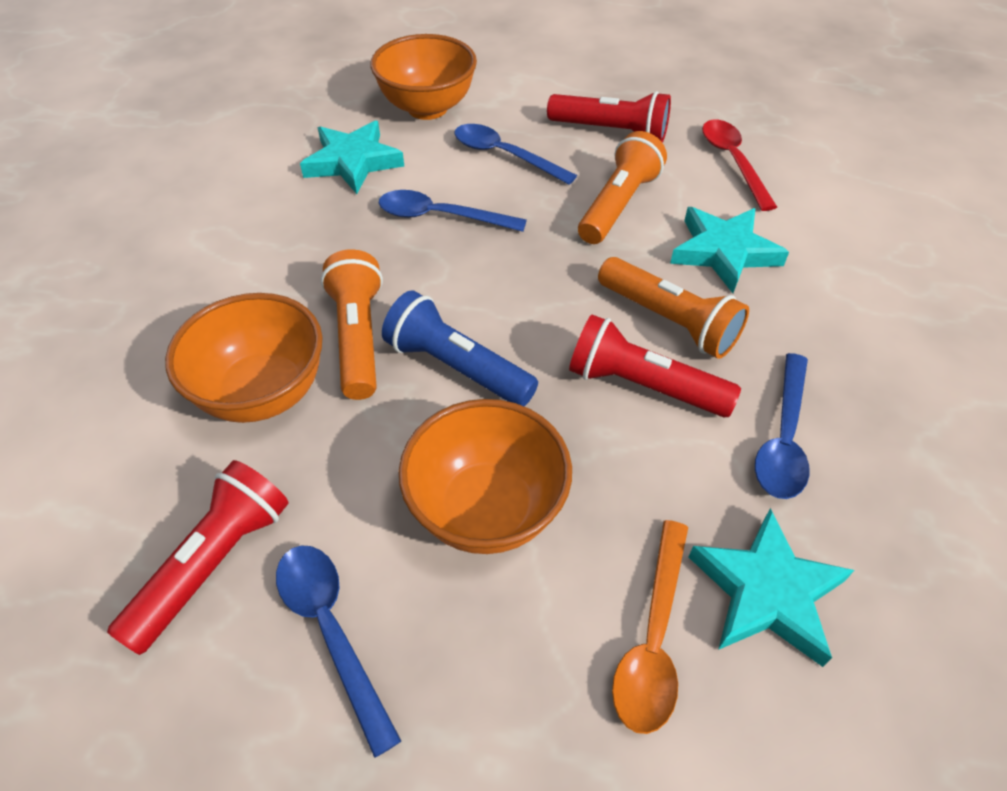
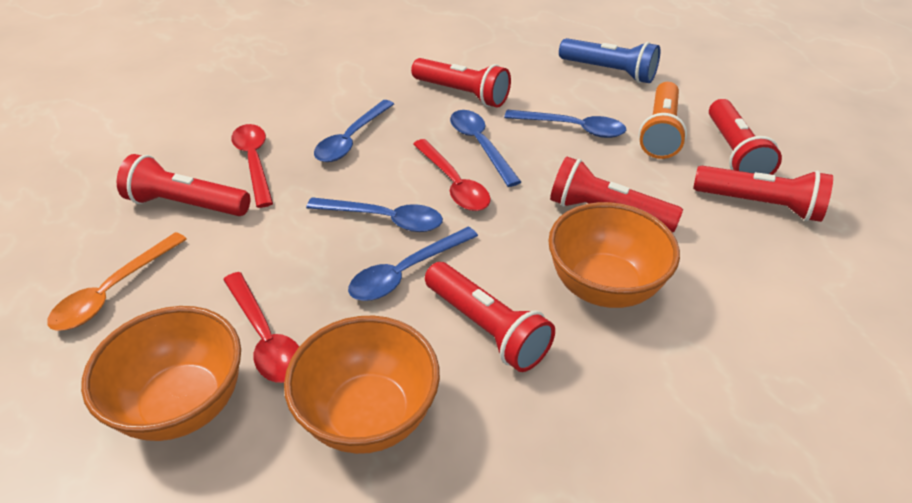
blue spoon: [276,545,401,758] [379,190,527,232] [454,124,577,185] [755,353,810,499] = 4 -> [306,197,443,232] [314,100,394,162] [348,227,478,301] [450,110,521,187] [504,110,626,138] = 5
orange flashlight: [321,249,383,400] [578,131,667,244] [598,257,749,359] = 3 -> [639,82,687,159] = 1
red flashlight: [107,460,289,655] [547,91,671,143] [569,314,741,418] = 3 -> [117,154,250,216] [411,58,511,108] [425,262,555,372] [550,157,683,232] [693,166,833,222] [709,99,782,175] = 6
red spoon: [702,120,777,211] = 1 -> [223,272,299,383] [231,124,273,208] [413,139,491,211] = 3
turquoise star: [300,121,404,194] [670,207,789,293] [689,508,854,667] = 3 -> none = 0

